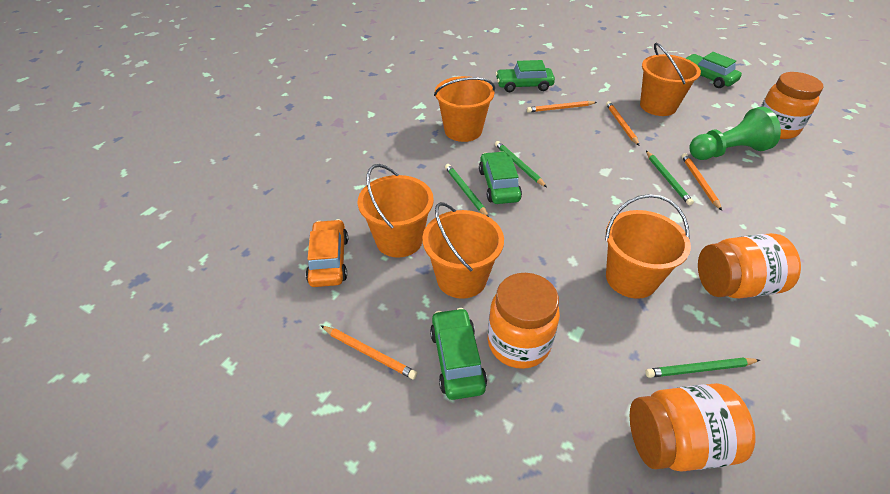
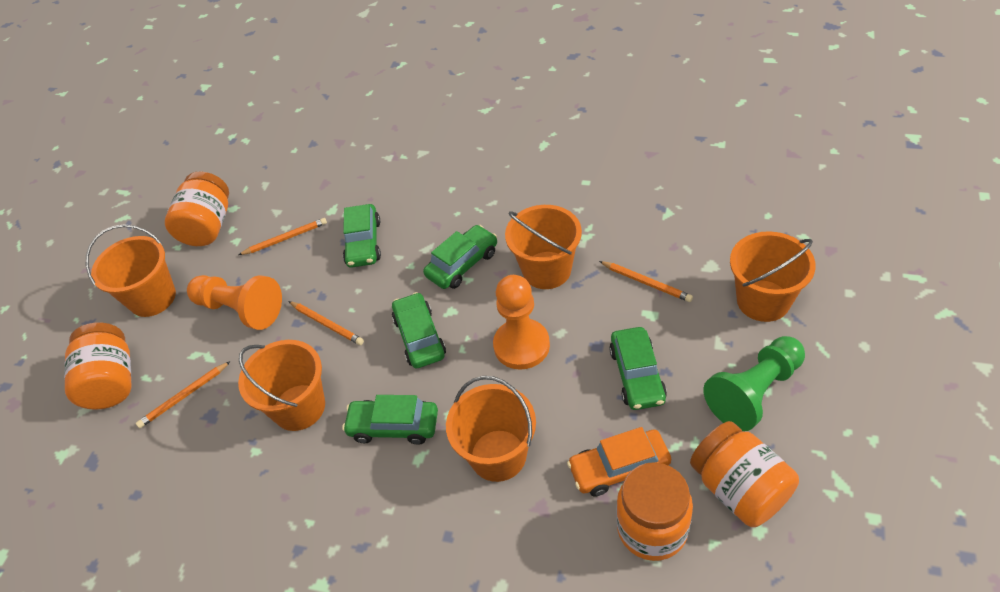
green car: [430,308,487,400] [479,151,522,204] [496,60,555,92] [686,52,742,88] = 4 -> [342,395,438,445] [343,204,381,268] [392,292,446,369] [423,225,497,289] [609,327,667,410] = 5
green pencil: [445,164,489,217] [495,141,547,187] [645,357,760,378] [646,151,694,205] = 4 -> none = 0
orange pawn: none = 0 -> [187,275,282,330] [493,275,550,370] = 2

